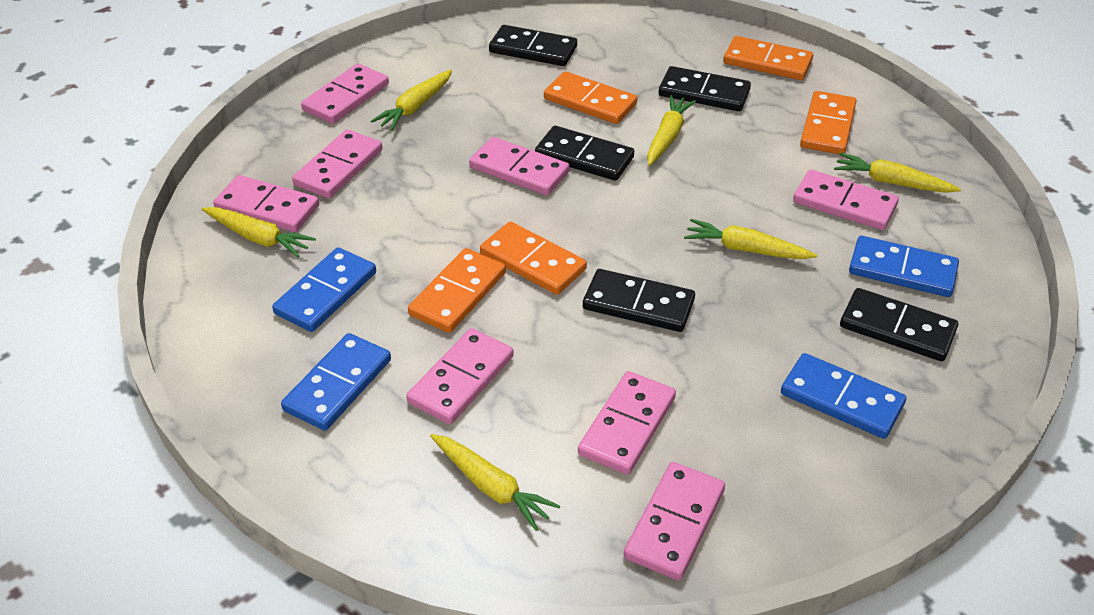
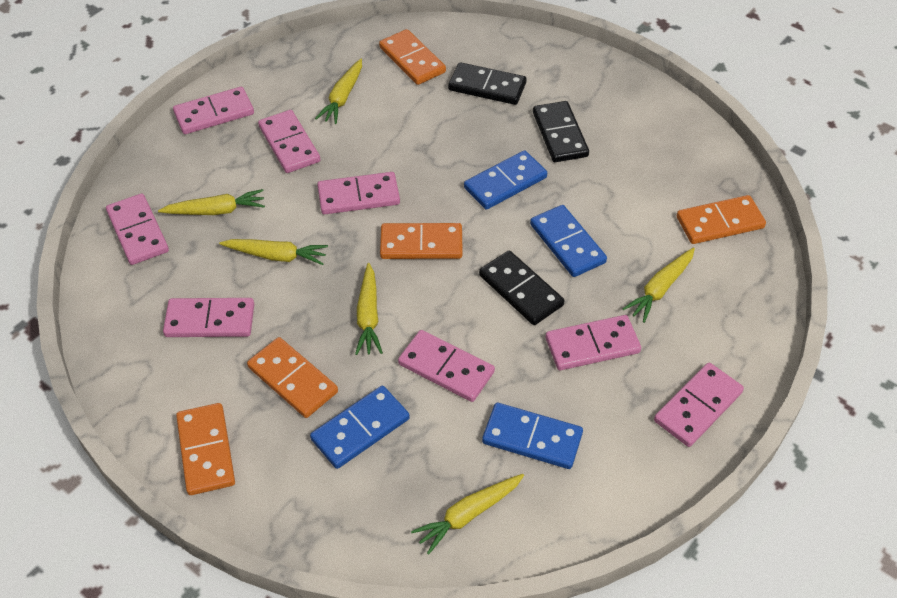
black domino: [489,25,577,66] [535,126,634,181] [583,269,695,332] [659,66,751,111] [840,288,958,361] = 5 -> [448,62,527,105] [479,250,565,325] [533,101,589,162] = 3

